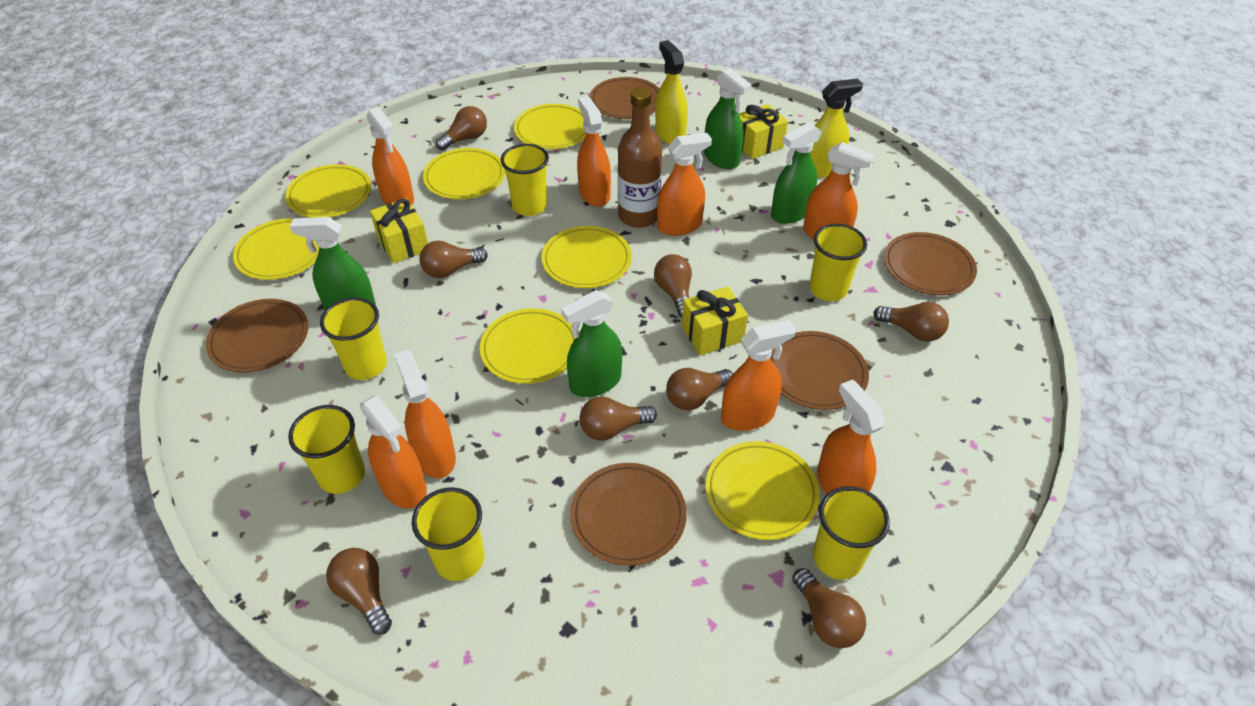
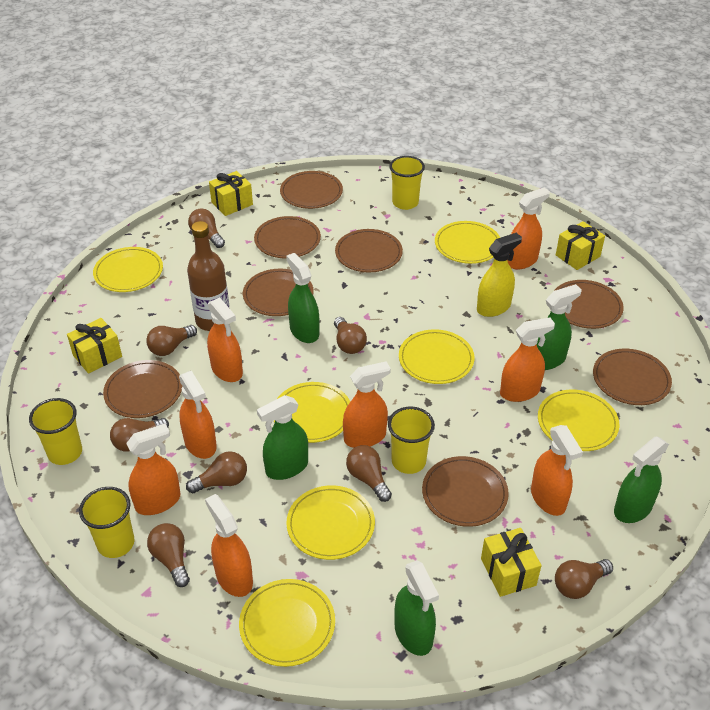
brown plate: [206,299,308,373] [570,463,687,566] [590,77,660,119] [770,331,869,410] [884,232,977,295] = 5 -> [103,360,182,418] [243,269,314,316] [254,216,321,258] [280,171,343,209] [335,229,403,272] [422,456,509,527] [554,280,624,329] [593,349,672,405] = 8
green spray bottle: [289,217,376,310] [561,290,622,397] [704,68,752,169] [771,122,821,224] = 4 -> [257,395,308,480] [286,253,319,343] [394,560,439,656] [537,284,582,370] [614,436,669,523] = 5
yellow cup: [288,405,365,494] [320,297,387,380] [412,487,484,581] [501,144,549,216] [809,224,867,301] [813,486,890,580] = 6 -> [29,398,82,465] [79,487,135,558] [388,406,435,474] [389,156,425,210] = 4
yellow gift: [370,198,428,264] [682,286,748,355] [739,104,788,159] = 3 -> [67,318,122,374] [209,171,253,216] [481,528,541,597] [556,221,605,270] = 4
yellow spray bottle: [655,40,688,144] [810,79,863,178] = 2 -> [477,233,522,317] = 1

